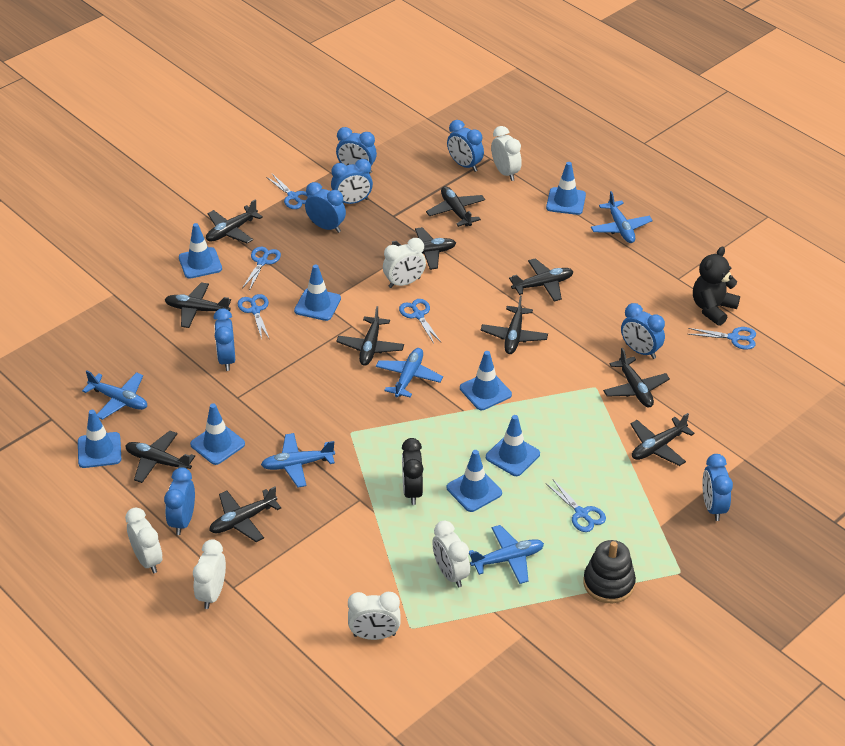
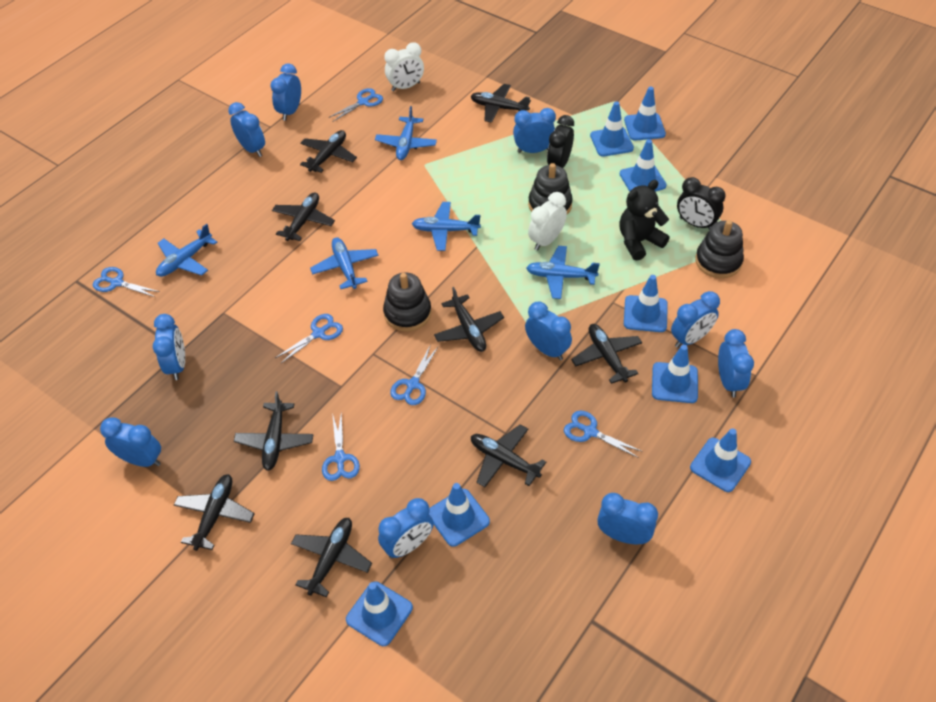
black clock: [402,438,423,505] = 1 -> [547,115,574,168] [677,177,726,230] = 2
black plane: [125,431,195,483] [164,282,231,328] [206,199,263,243] [209,486,281,542] [336,306,404,366] [392,227,456,270] [426,186,485,227] [481,296,548,354] [509,258,574,301] [603,348,670,407] [630,413,695,466] = 11 -> [174,474,255,551] [234,391,313,471] [272,193,335,241] [291,518,372,597] [300,130,357,173] [434,287,504,352] [471,84,531,123] [471,424,546,487] [571,324,642,384] = 9
black stacking toy: [583,540,636,603] = 1 -> [383,272,432,332] [528,163,573,214] [695,220,744,278] = 3
blue clock: [164,467,195,535] [213,309,235,371] [305,182,346,233] [331,159,373,204] [336,127,377,173] [447,120,484,172] [621,303,665,359] [702,454,733,521] = 8 -> [100,417,161,467] [153,314,185,380] [228,102,265,157] [270,64,301,121] [378,498,434,559] [513,108,556,153] [525,302,572,360] [597,493,658,544] [671,291,720,348] [718,329,754,397] = 10
white clock: [125,508,162,573] [193,539,226,609] [348,592,401,640] [383,238,426,288] [432,521,470,587] [491,126,522,181] = 6 -> [384,42,424,91] [528,192,567,250] = 2

